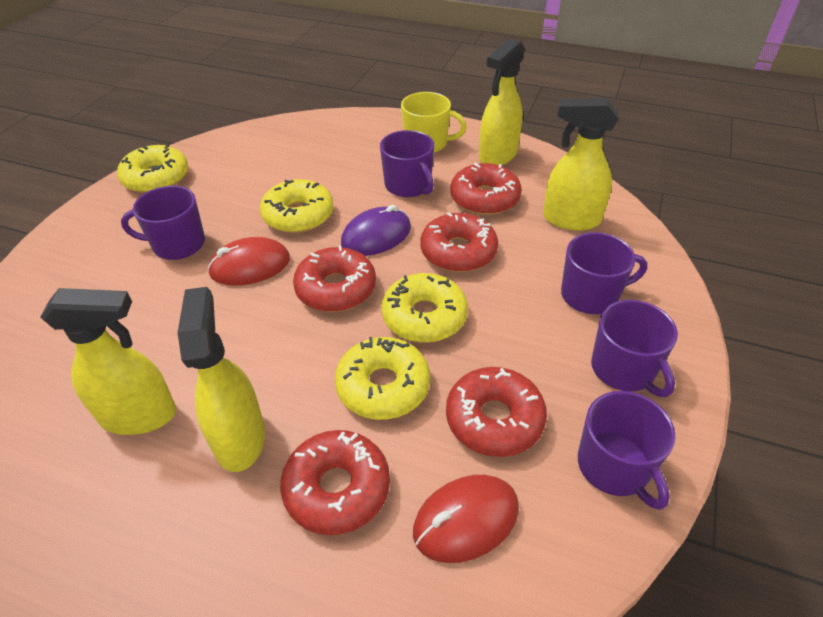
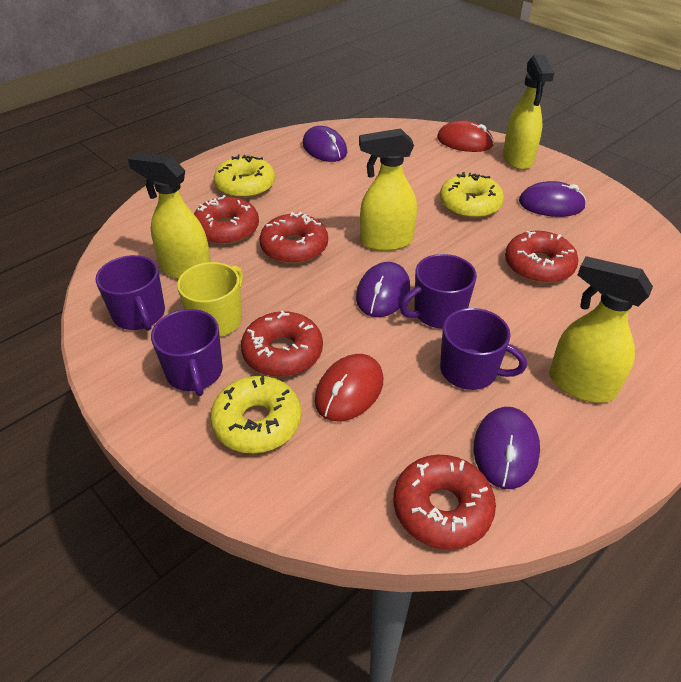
purple mouse: [341,205,411,256] = 1 -> [303,126,347,162] [356,262,410,317] [473,407,540,489] [519,181,586,217] = 4
purple mug: [121,186,205,260] [380,130,434,197] [561,232,647,314] [578,391,676,510] [591,300,678,397] = 5 -> [96,255,165,331] [151,309,223,396] [400,254,477,329] [440,308,527,390] = 4
yellow donut: [117,145,188,193] [260,179,333,233] [335,337,430,420] [381,273,468,343] = 4 -> [210,376,301,453] [214,154,275,198] [440,172,504,219] = 3

